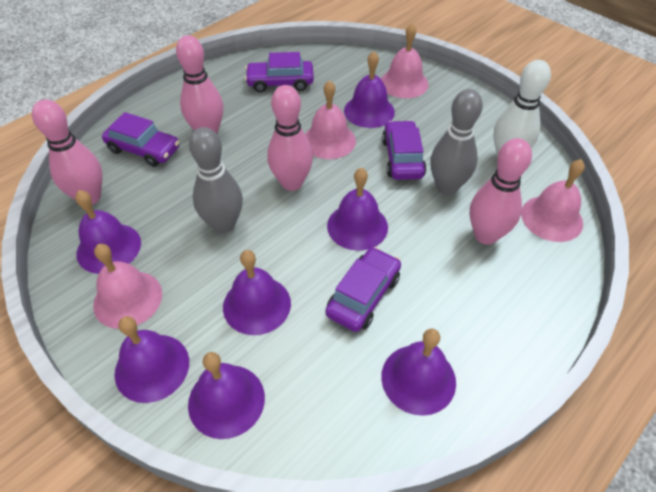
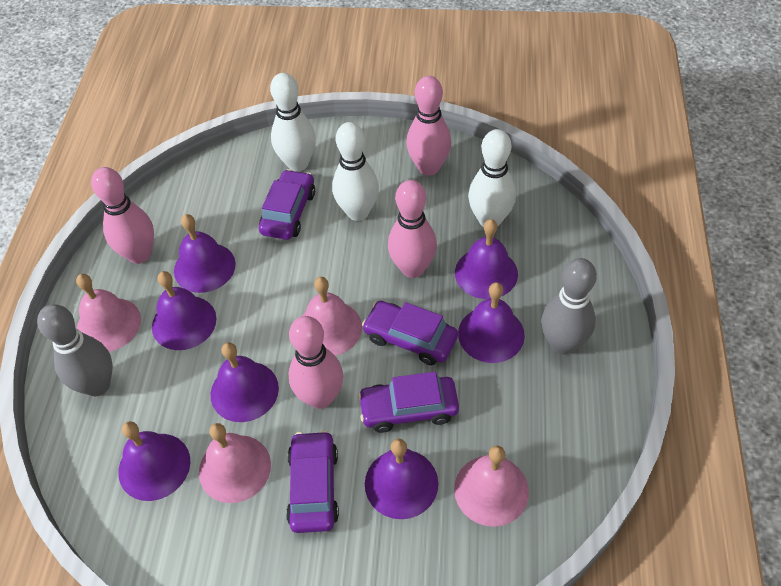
white bowling pin: [493,60,551,157] = 1 -> [270,73,316,172] [332,122,379,221] [468,129,516,227] = 3

